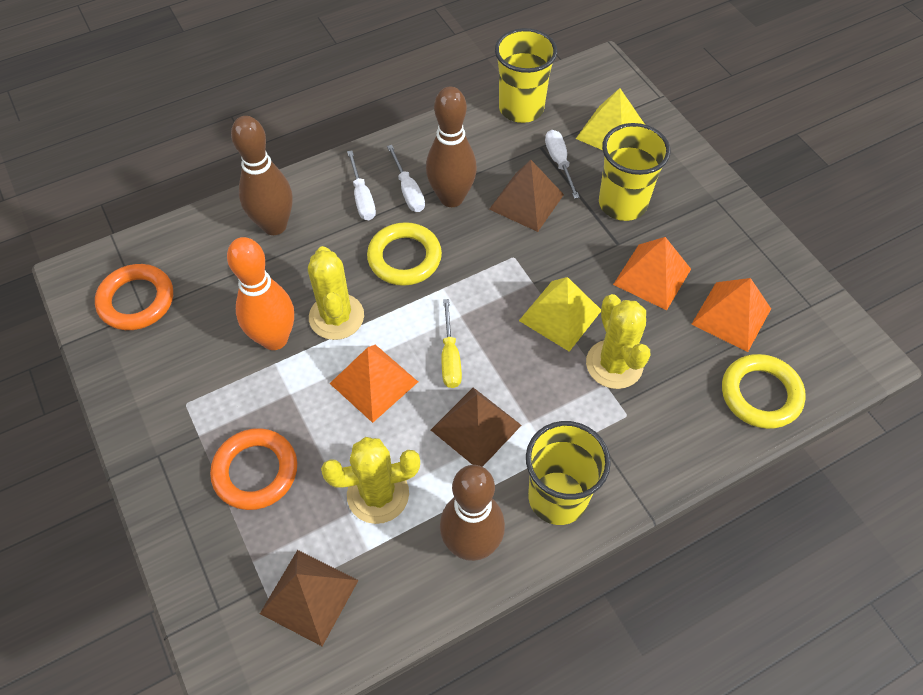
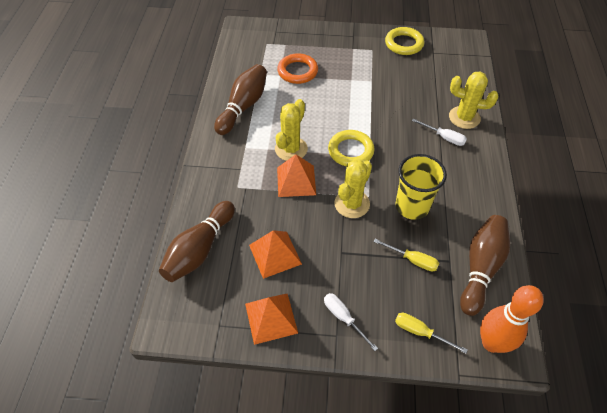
brown pyramid: [260,550,359,646] [431,387,522,467] [489,160,564,232] = 3 -> none = 0
orange ring: [95,264,173,330] [210,428,297,510] = 2 -> [277,53,318,84] = 1
white screwdriver: [347,150,376,220] [387,145,425,212] [545,130,580,199] = 3 -> [324,293,378,351] [412,118,467,146] = 2
yellow cup: [495,28,557,123] [526,421,611,525] [599,123,671,221] = 3 -> [395,154,447,220] = 1
yellow pyramid: [519,277,601,352] [576,88,644,150] = 2 -> none = 0
yellow screwdriver: [442,299,462,388] = 1 -> [374,239,439,271] [395,313,468,354] = 2

